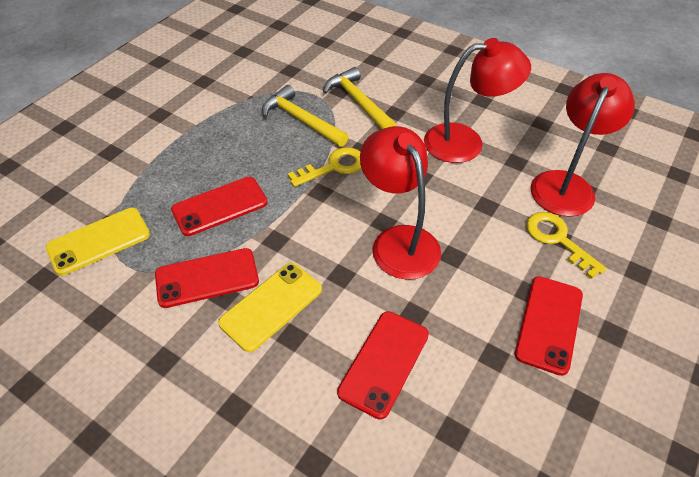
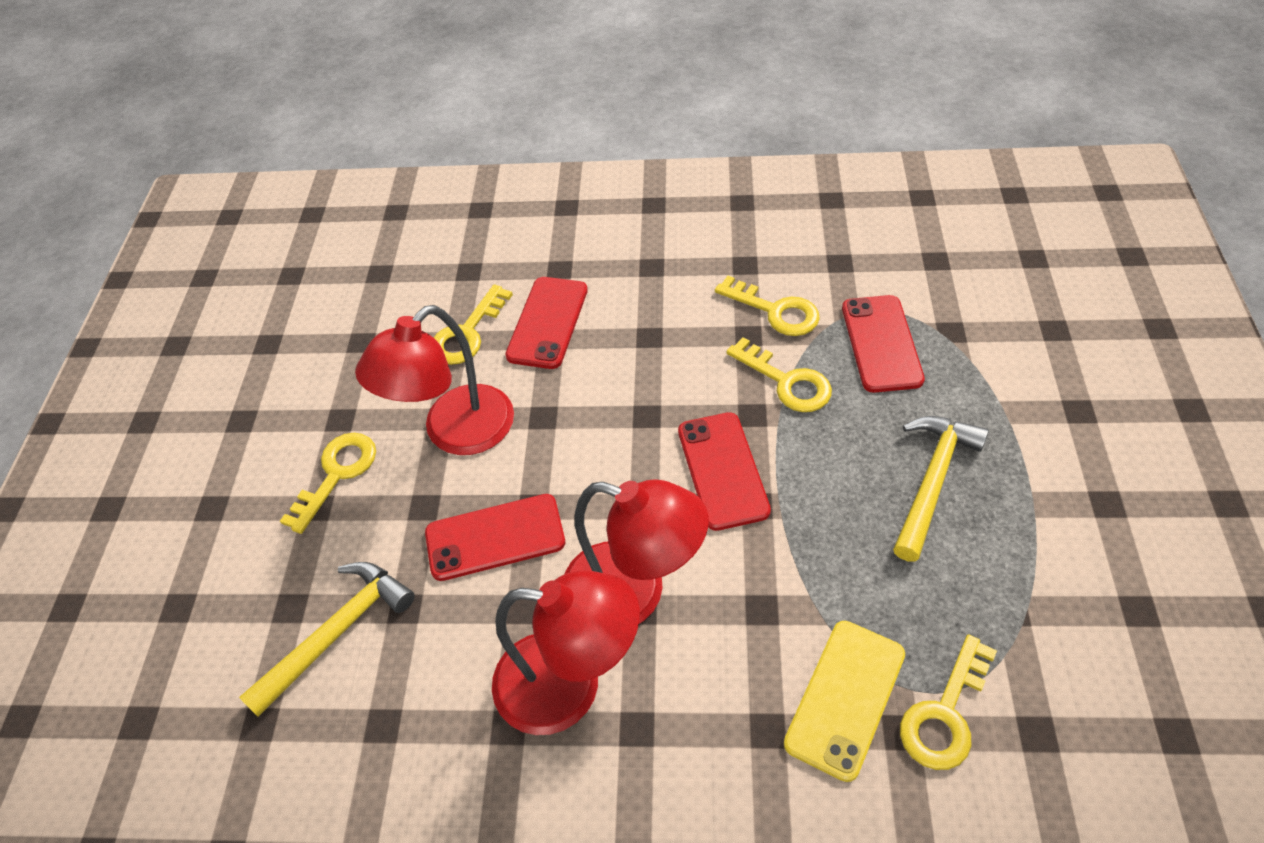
yellow key: [287,147,362,187] [526,212,607,279] = 2 -> [280,433,376,534] [434,284,513,365] [715,276,820,336] [726,337,832,412] [900,634,997,770] = 5
yellow phone: [46,208,150,276] [218,263,322,352] = 2 -> [784,621,905,782] = 1

